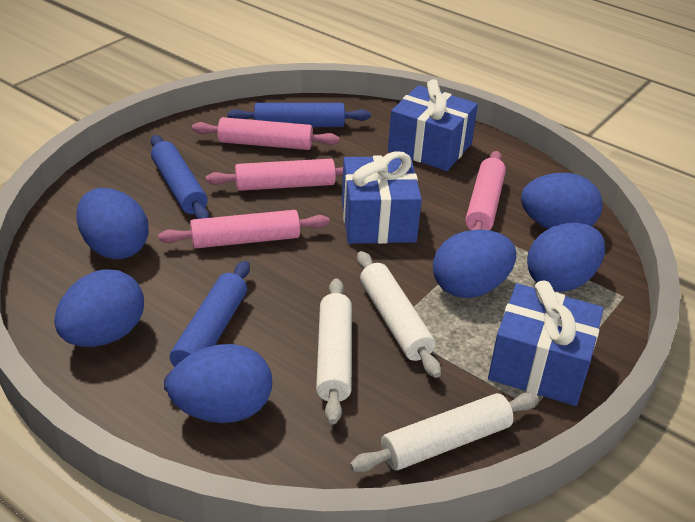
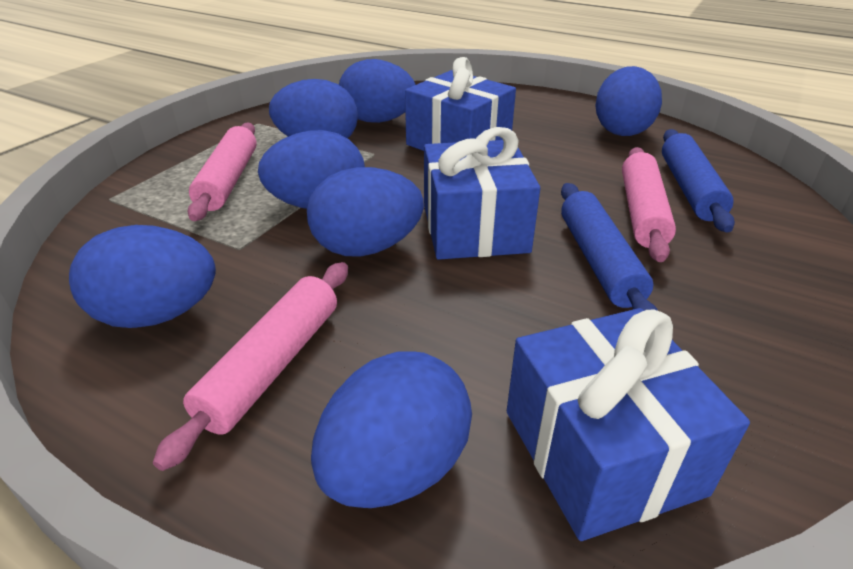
blue egg: [54,269,144,347] [76,188,149,260] [166,344,272,423] [433,229,516,298] [521,173,603,229] [527,222,605,292] = 6 -> [69,225,216,328] [258,130,365,209] [269,79,358,138] [307,167,424,257] [311,351,472,508] [339,59,416,123] [596,66,662,136] = 7
blue rolling pin: [151,135,209,219] [164,261,250,392] [227,103,371,127] = 3 -> [561,183,658,311] [662,129,735,233] = 2
pink rolling pin: [158,210,330,248] [192,117,339,150] [206,159,343,191] [465,151,506,230] = 4 -> [153,262,348,471] [187,122,257,221] [622,147,676,262] = 3
white rolling pin: [316,278,352,424] [350,393,539,472] [357,251,441,378] = 3 -> none = 0

